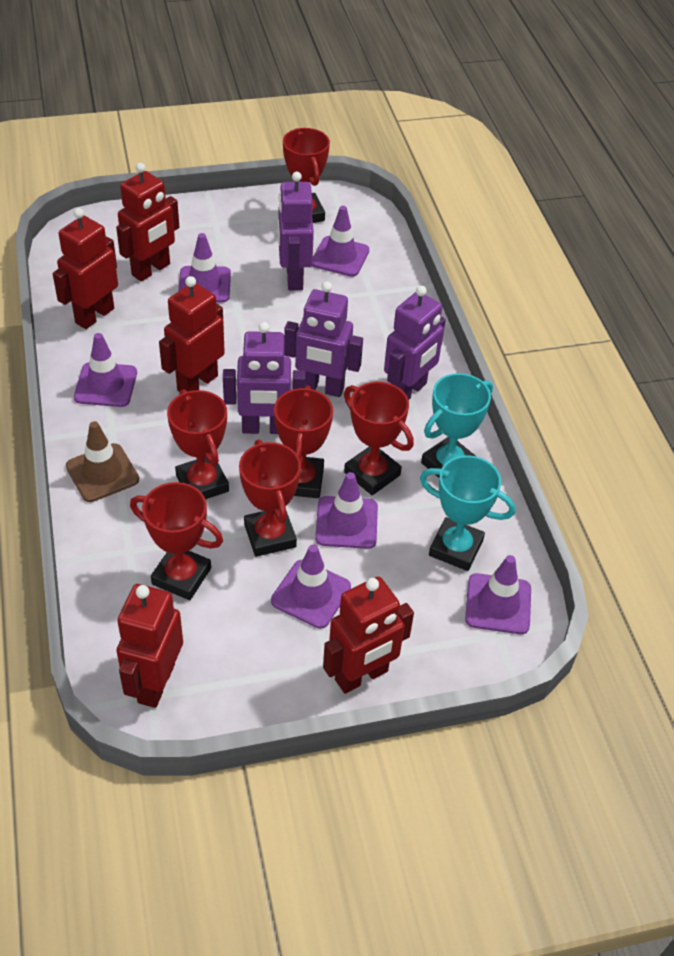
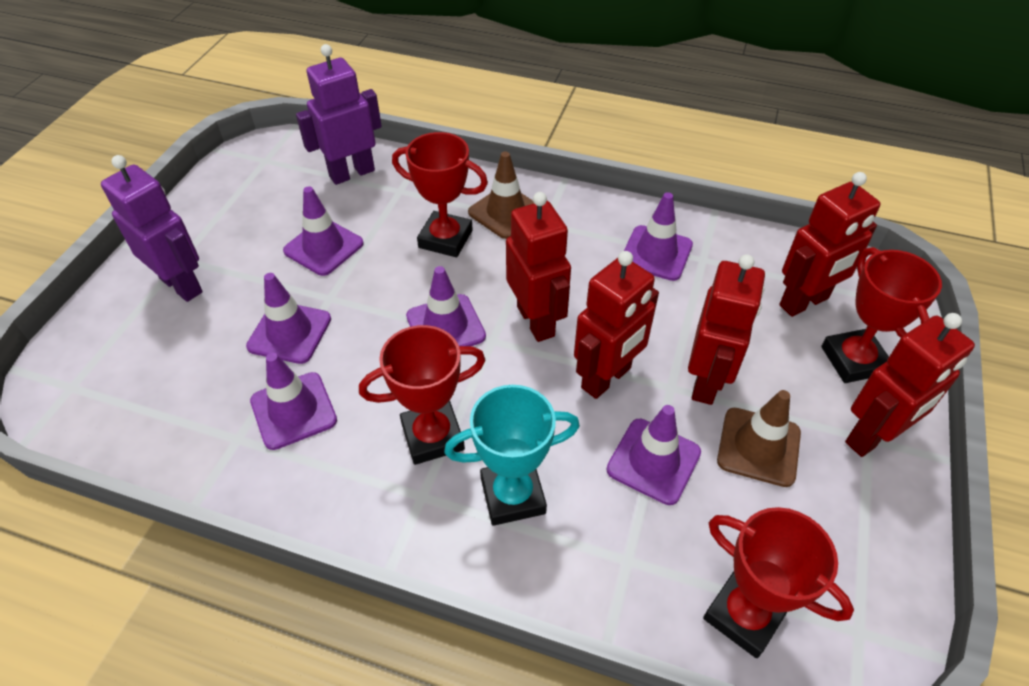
brown traffic cone: [66,421,139,502] = 1 -> [468,152,534,239] [717,390,801,487] = 2
purple robot: [223,322,305,434] [278,172,314,290] [284,282,363,397] [384,286,446,400] = 4 -> [101,155,203,302] [296,44,382,185] = 2
red trophy: [130,482,223,600] [167,389,229,499] [239,439,301,557] [274,385,333,498] [283,128,330,223] [344,382,414,495] = 6 -> [359,325,485,465] [392,132,488,257] [703,507,854,658] [821,247,942,383] = 4
turquoise trophy: [420,455,515,571] [421,373,493,478] = 2 -> [444,385,580,526] = 1

